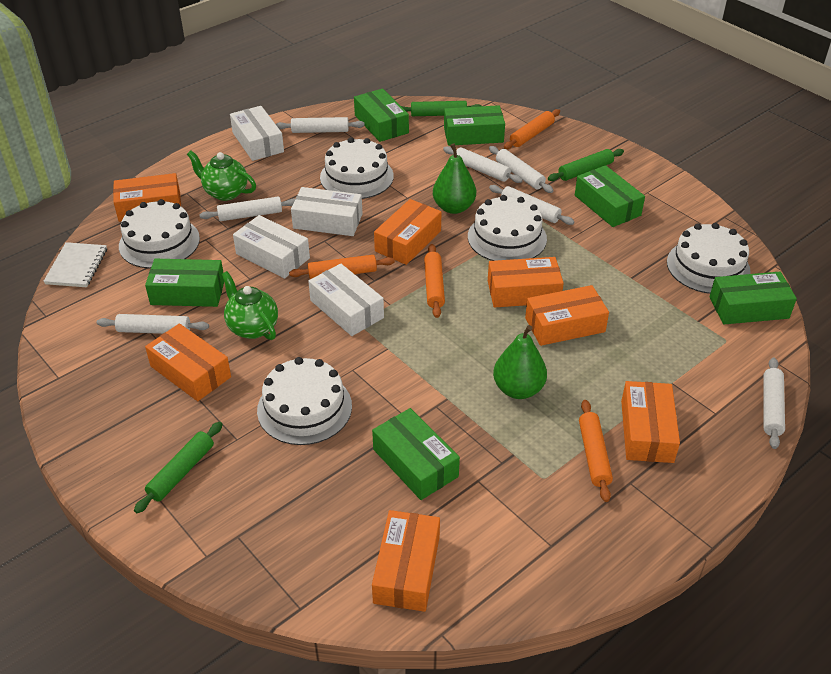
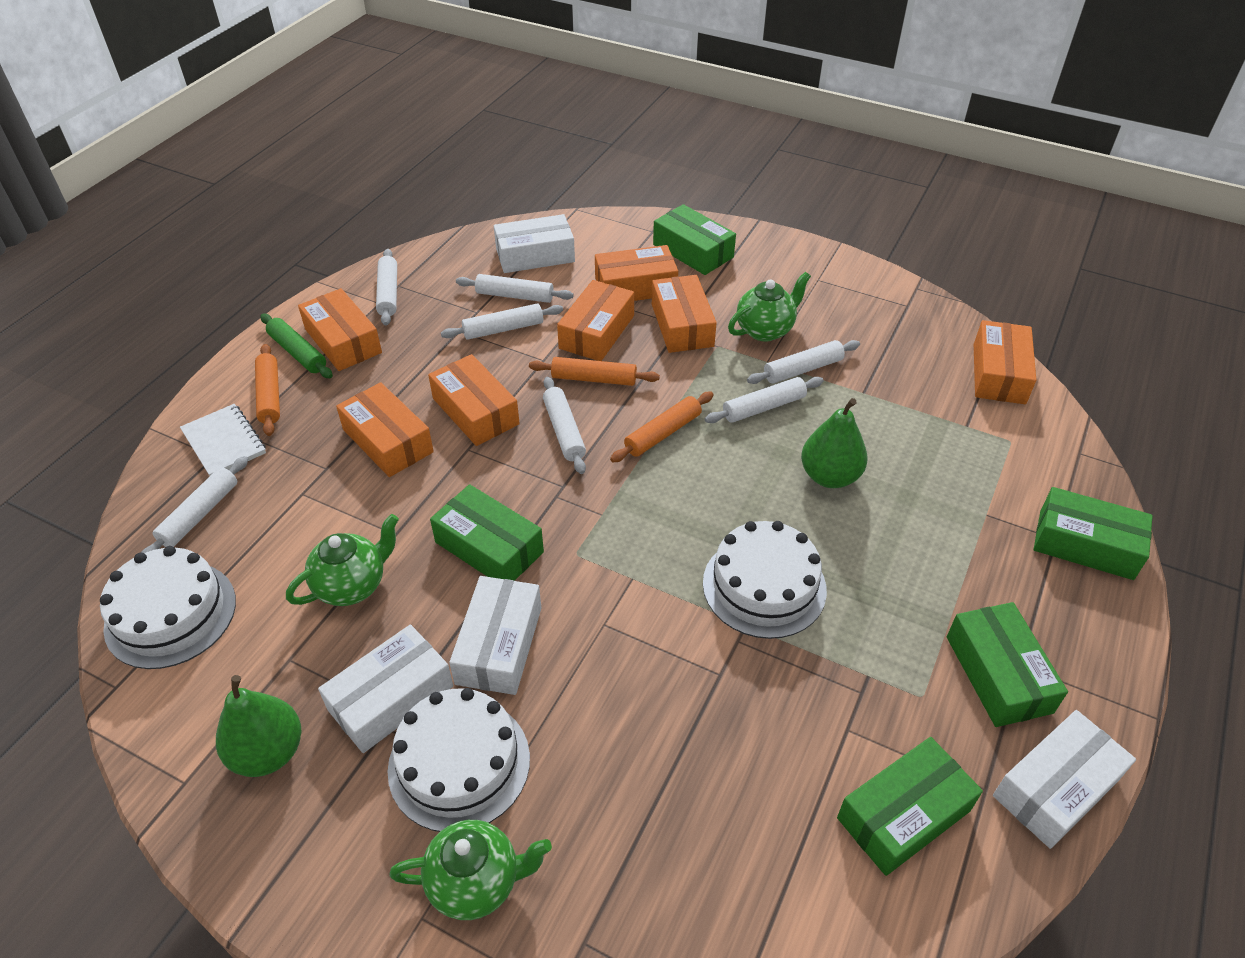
green box: [145,259,224,307] [354,89,409,142] [372,408,460,500] [444,105,505,146] [575,165,645,227] [709,272,797,324] = 6 -> [430,484,544,581] [653,204,736,275] [837,737,983,876] [947,602,1068,727] [1034,487,1153,580] = 5
green rolling pin: [134,422,223,513] [401,101,482,116] [548,149,624,181] = 3 -> [261,314,333,378] = 1
green teapot: [187,150,256,201] [222,271,278,340] = 2 -> [286,514,399,606] [389,820,552,920] [728,272,811,341] = 3
orange rolling pin: [289,255,395,279] [424,244,445,318] [504,109,560,149] [579,400,613,502] = 4 -> [255,344,280,436] [529,357,660,386] [610,392,714,462] = 3
white cake: [119,199,200,268] [257,357,352,445] [320,137,394,199] [468,195,547,261] [667,223,751,294] = 5 -> [100,546,236,669] [388,688,530,832] [703,521,827,639] = 3

